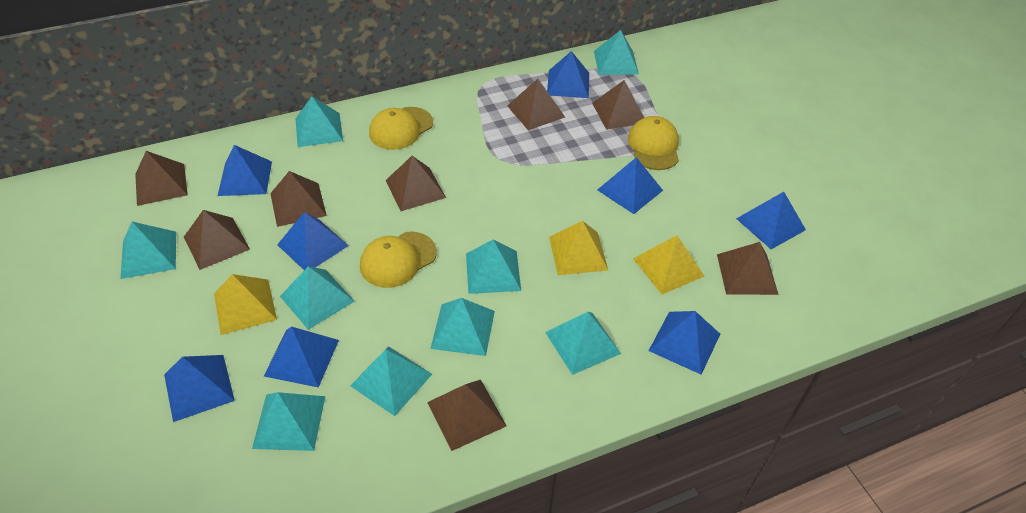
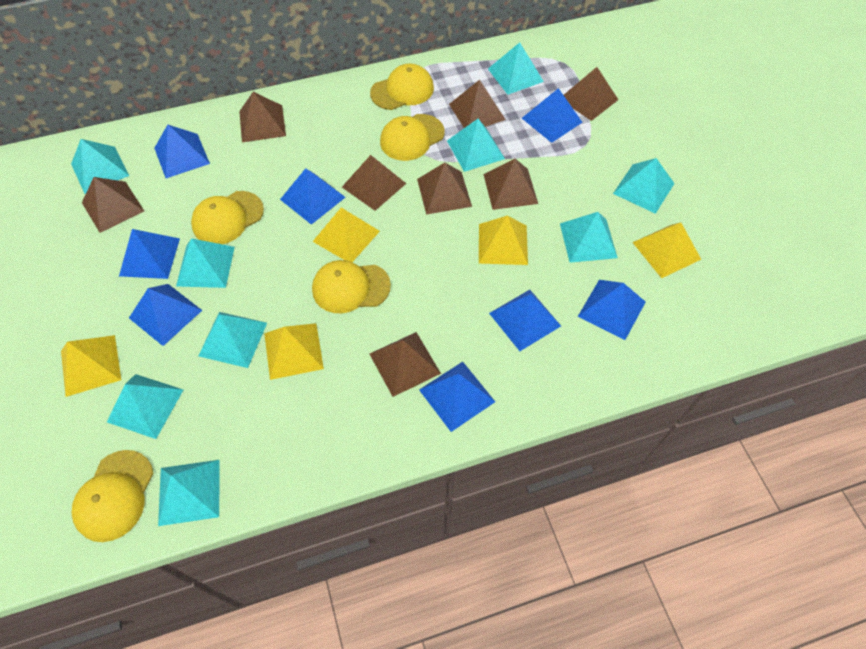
yellow cap: [360,232,437,288] [369,107,433,150] [628,116,679,170] = 3 -> [72,450,153,542] [191,191,264,244] [312,260,391,313] [370,63,434,110] [380,114,444,161] = 5
yellow pyramid: [214,274,277,335] [549,221,608,275] [633,235,704,294] = 3 -> [61,335,121,397] [264,323,324,380] [313,208,380,262] [479,215,528,265] [632,223,701,278] = 5

